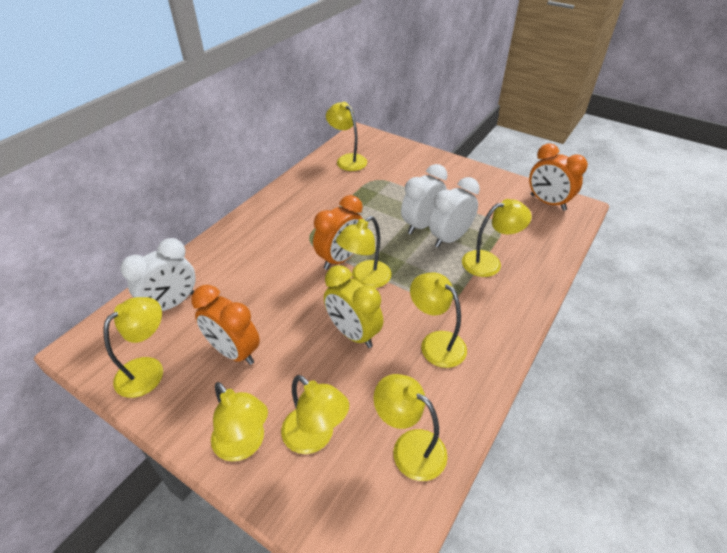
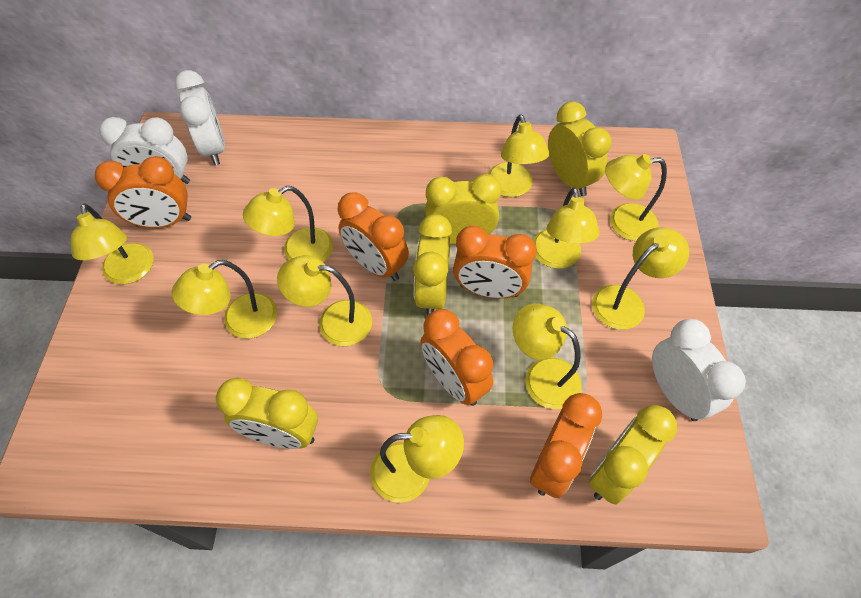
orange clock: [191,285,260,365] [313,195,363,270] [529,143,588,211] = 3 -> [95,156,191,228] [338,192,409,281] [420,309,493,406] [453,226,536,299] [530,393,602,498] = 5
yellow clock: [324,265,383,348] = 1 -> [216,378,318,449] [413,214,452,316] [425,174,501,244] [548,101,612,196] [589,405,677,505] = 5
yellow lamp: [103,297,163,398] [211,382,268,461] [281,375,349,454] [326,102,367,171] [336,216,392,288] [373,374,447,481] [410,273,467,368] [462,199,532,277] = 8 -> [71,203,154,284] [172,260,277,339] [243,186,333,262] [277,255,372,346] [370,415,464,503] [488,114,549,197] [513,303,582,409] [533,187,600,269] [592,227,689,330] [605,154,667,241] = 10

